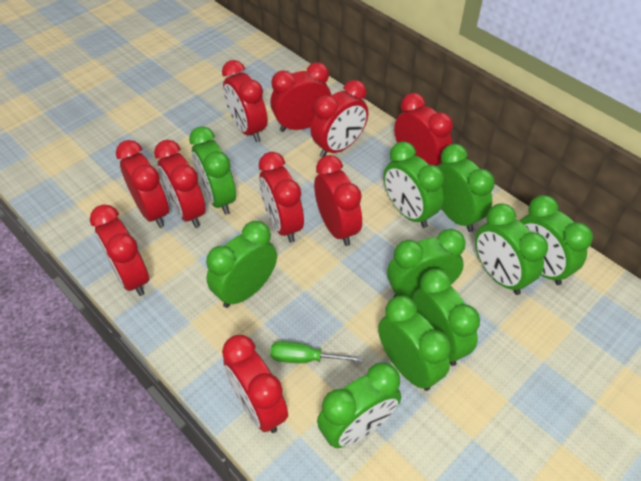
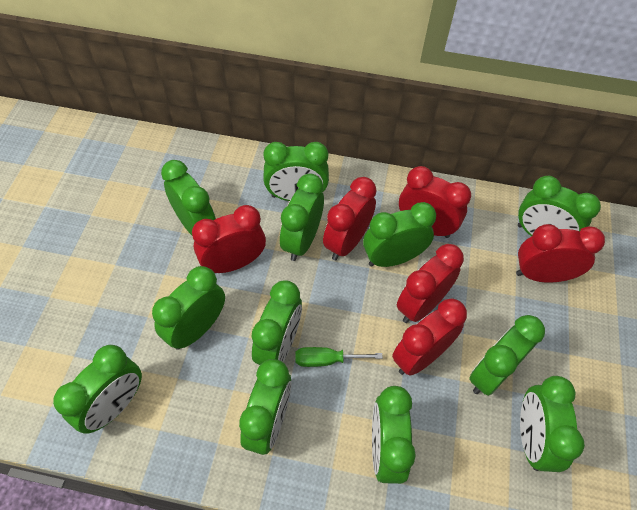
green clock: [189,126,236,215] [206,221,277,308] [317,362,401,448] [378,296,451,391] [384,141,444,228] [387,229,466,299] [412,269,480,366] [437,144,495,232] [475,203,548,295] [520,195,593,285] = 10 -> [53,345,142,434] [152,266,225,350] [161,160,216,235] [239,359,292,455] [252,280,302,365] [263,142,329,201] [280,173,324,261] [363,202,436,267] [372,386,415,484] [469,315,545,396] [518,176,601,236] [520,376,585,472] = 12
red clock: [90,205,149,296] [116,140,169,228] [154,140,206,228] [222,60,267,142] [222,335,288,433] [259,152,304,243] [270,62,331,132] [310,80,368,157] [314,155,362,246] [394,93,453,166] = 10 -> [192,205,266,273] [323,177,377,260] [392,298,467,376] [397,244,464,323] [399,166,471,238] [516,224,605,283] = 6

